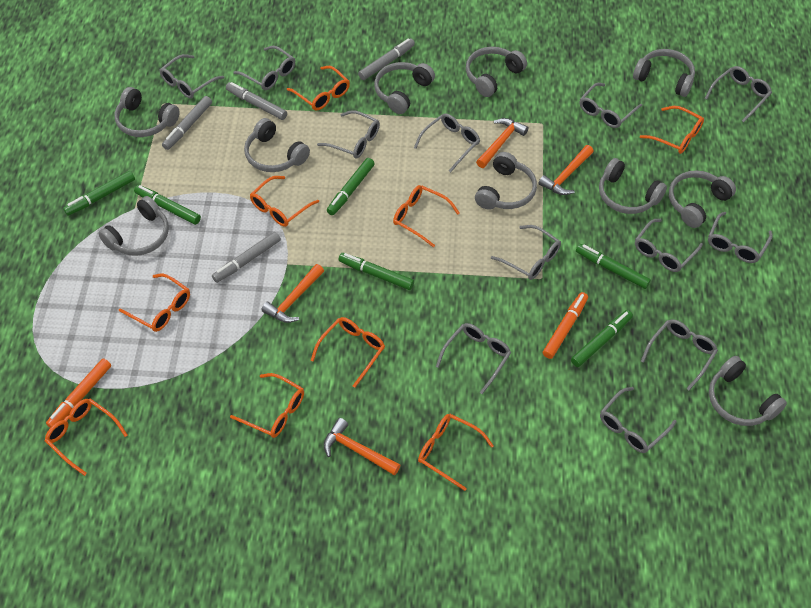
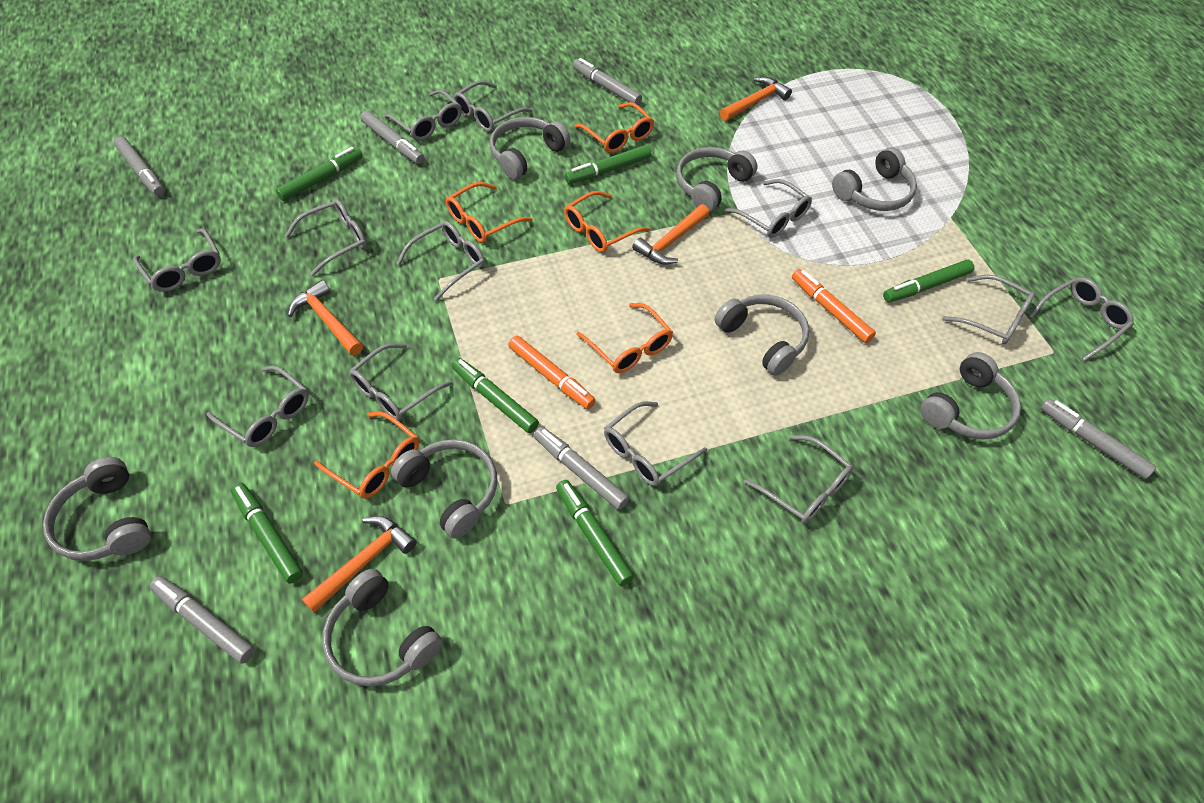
grey headphones: [98,196,169,256] [115,87,179,137] [244,118,310,172] [374,62,435,114] [466,47,527,97] [475,152,537,210] [599,158,667,214] [633,49,695,97] [669,170,736,228] [709,356,787,426] = 10 -> [43,457,151,561] [322,569,443,687] [391,439,497,539] [490,117,570,179] [677,147,758,212] [715,295,809,376] [832,148,917,211] [920,352,1021,439] = 8
grey marker: [162,96,212,150] [212,232,281,283] [226,82,287,120] [358,38,415,80] = 4 -> [114,136,165,196] [150,576,255,664] [360,111,424,164] [534,427,629,510] [573,58,642,105] [1041,398,1156,479] = 6
orange glasses: [45,399,128,476] [119,273,190,332] [230,373,304,438] [250,176,319,227] [287,66,350,111] [311,317,385,388] [393,185,460,247] [418,414,494,491] [640,106,704,154] = 9 -> [314,412,419,499] [446,182,532,243] [564,191,650,252] [574,102,654,153] [576,303,673,373] = 5

